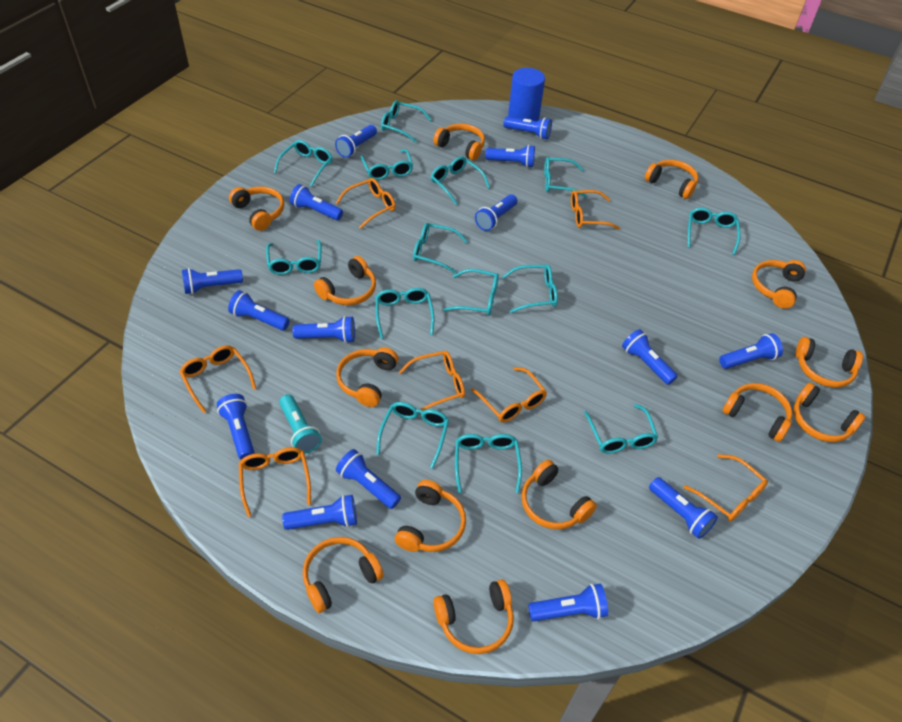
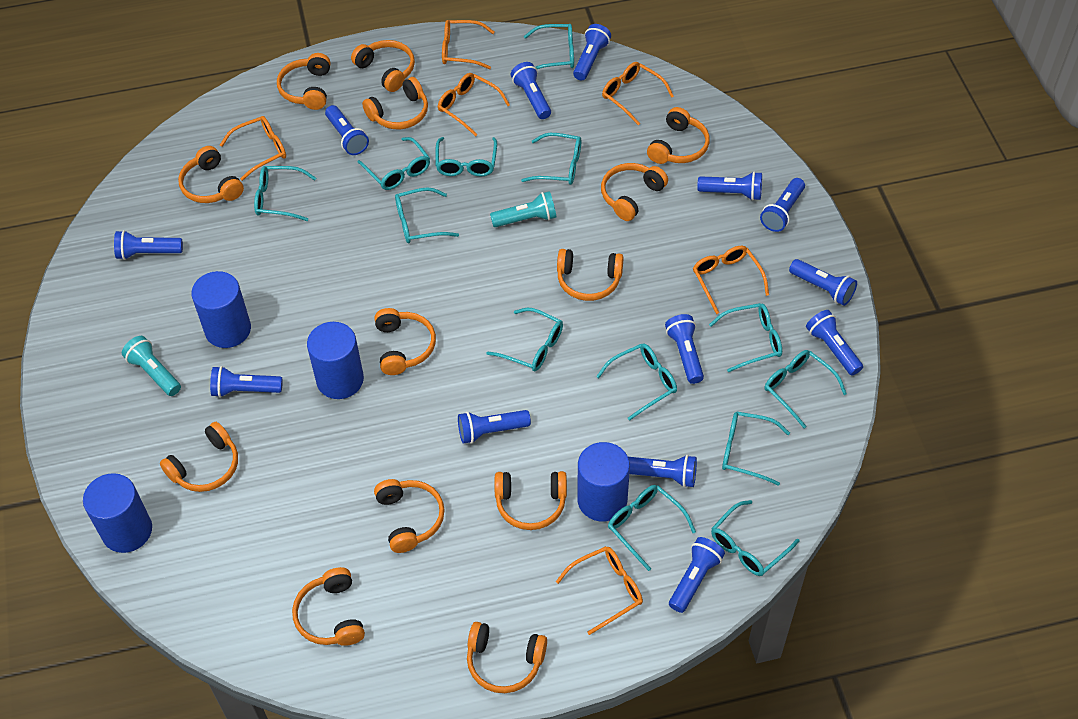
blue cylinder: [508,68,545,121] = 1 -> [83,473,152,553] [191,271,251,348] [307,322,364,399] [577,442,630,521] = 4
blue flashlight: [182,268,243,294] [217,394,255,460] [228,290,290,331] [282,495,357,530] [290,184,343,220] [293,316,355,343] [335,125,377,158] [336,449,401,509] [475,194,517,231] [485,145,535,168] [503,116,552,139] [528,584,608,621] [622,329,678,385] [649,477,718,539] [719,333,783,369] = 15 -> [114,230,183,260] [210,366,283,398] [325,105,369,155] [458,410,531,444] [511,62,551,119] [573,24,611,80] [628,455,697,488] [665,314,704,384] [669,537,725,613] [697,171,762,201] [760,178,805,232] [789,259,857,306] [806,310,863,375] = 13
orange glasses: [179,345,257,413] [239,447,311,517] [336,178,396,229] [399,351,465,413] [471,367,547,422] [571,190,620,230] [684,454,768,521] = 7 -> [220,116,286,181] [438,73,510,136] [442,20,495,69] [556,546,643,635] [602,62,674,125] [693,246,769,314] = 6
turquoise flashlight: [279,394,322,454] = 1 -> [122,336,181,396] [490,191,557,227] = 2
turquoise glasses: [266,240,322,275] [274,140,333,187] [361,149,413,180] [375,288,434,339] [376,402,449,469] [381,100,432,143] [413,223,468,274] [431,156,490,205] [443,269,499,316] [455,434,522,493] [502,265,558,313] [544,157,587,198] [584,404,659,454] [688,208,740,255] = 14 -> [254,166,316,221] [358,137,430,190] [395,187,459,243] [435,137,497,177] [486,308,563,371] [521,133,581,185] [524,24,574,69] [596,343,677,421] [608,485,696,571] [709,303,782,372] [711,500,799,576] [722,412,790,486] [764,350,847,428] = 13

